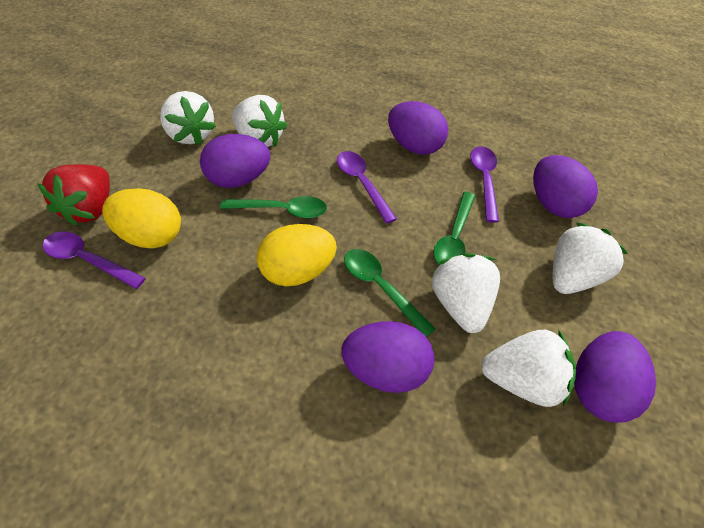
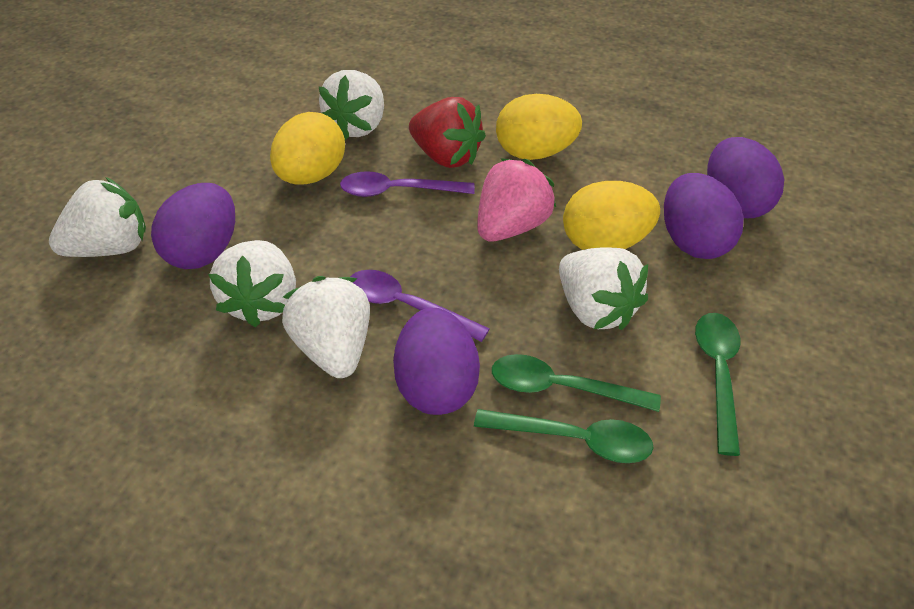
pink strawberry: none = 0 -> [477,158,556,242] = 1
purple egg: [200,134,270,188] [341,321,435,393] [388,101,448,155] [533,155,598,218] [574,331,656,422] = 5 -> [151,183,235,269] [393,308,480,415] [664,173,744,259] [707,137,784,218] = 4
purple spoon: [43,231,146,289] [337,151,397,224] [470,146,499,223] = 3 -> [340,171,475,197] [350,270,490,342] = 2
yellow egg: [102,188,181,249] [257,224,337,286] = 2 -> [270,112,345,185] [496,94,582,160] [563,181,660,250] = 3

